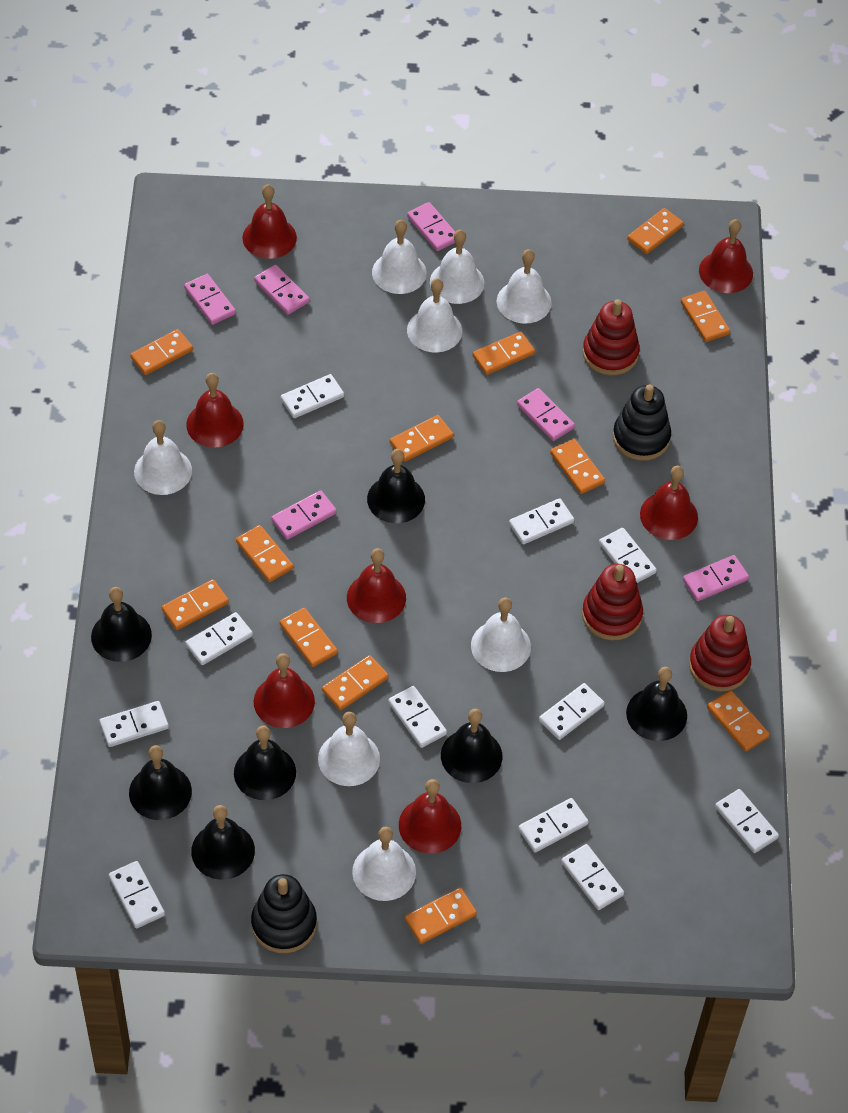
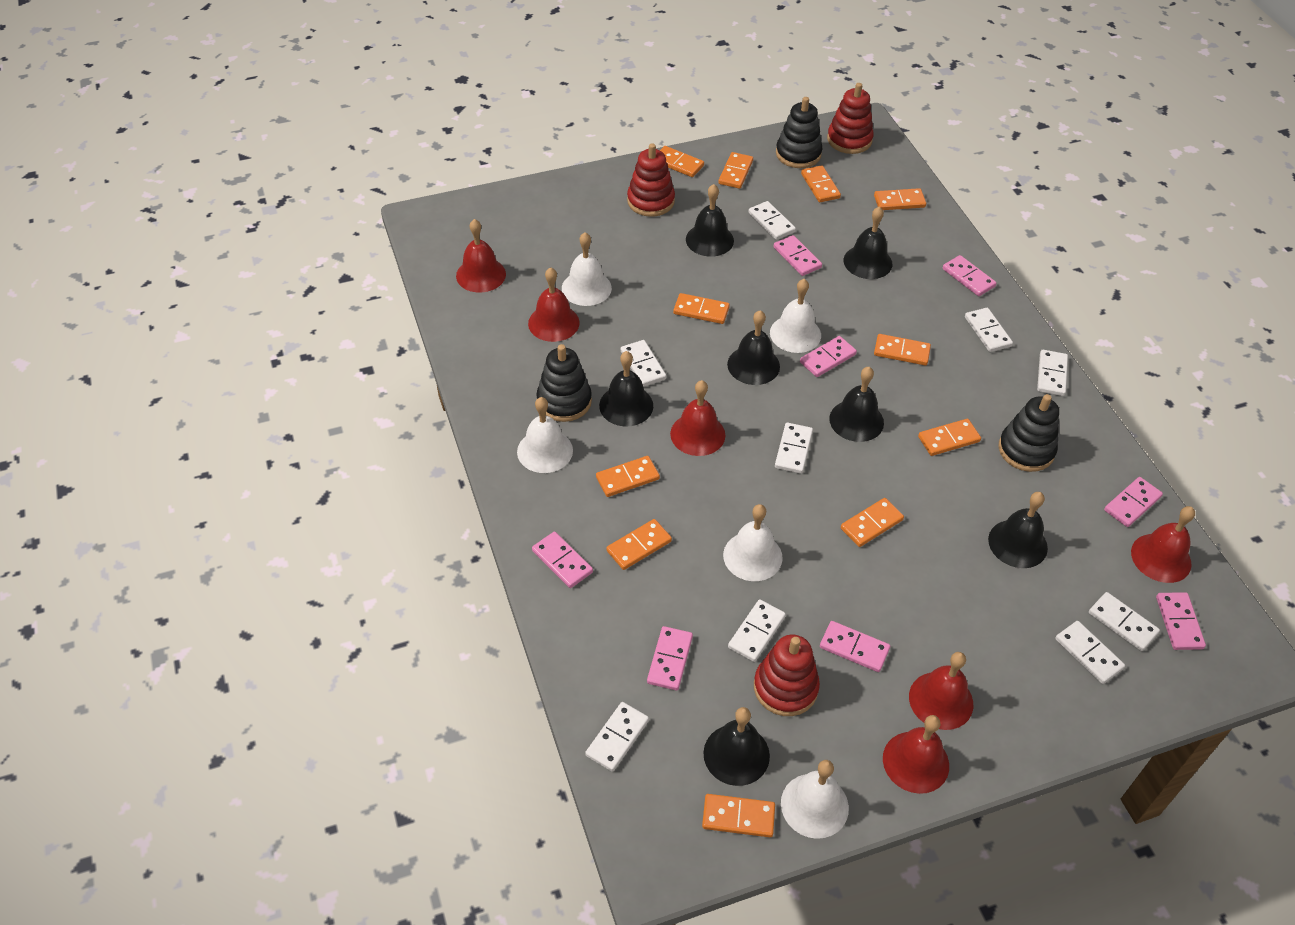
black stacking toy: [251,874,317,953] [613,384,671,461] = 2 -> [537,344,592,422] [776,97,823,168] [998,394,1059,472] = 3
orange domino: [130,329,193,375] [161,579,229,630] [236,525,293,582] [280,608,338,667] [322,655,389,710] [390,415,453,461] [405,888,477,944] [472,332,535,375] [550,439,605,494] [627,208,684,254] [681,291,730,342] [707,690,770,751] = 12 -> [596,456,660,497] [606,519,672,570] [660,146,704,177] [673,293,730,324] [702,794,775,837] [718,152,753,189] [801,165,841,202] [841,498,904,547] [874,188,926,210] [874,334,931,365] [918,419,981,456] = 11
pink domino: [184,274,236,325] [254,265,310,315] [271,490,337,540] [407,202,455,251] [517,388,575,441] [683,555,749,601] = 6 -> [532,532,593,588] [647,626,693,690] [774,235,822,276] [800,336,857,377] [820,621,890,672] [943,255,996,296] [1104,477,1163,527] [1156,592,1206,650] = 8
red bell: [186,373,244,448] [242,184,297,259] [254,653,315,728] [347,548,406,623] [399,779,461,854] [640,466,698,540] [699,219,753,293] = 7 -> [456,219,506,292] [528,267,580,342] [670,380,725,456] [883,715,949,794] [909,652,973,730] [1131,506,1195,583] = 6
white bell: [134,420,192,495] [318,712,380,786] [352,827,416,901] [372,220,427,294] [407,278,462,353] [430,230,484,304] [471,597,531,672] [497,249,552,324] = 8 -> [517,397,573,473] [562,232,612,306] [723,504,783,581] [770,279,821,353] [781,760,849,839] = 5
white domino: [99,701,169,747] [109,861,165,929] [185,612,253,665] [281,374,344,418] [388,686,447,748] [509,498,574,544] [518,798,589,852] [539,683,605,740] [561,844,624,910] [599,528,657,583] [715,789,779,853] = 11 -> [585,702,649,772] [621,340,666,387] [728,599,786,662] [748,201,796,240] [775,423,813,474] [965,308,1013,352] [1037,350,1068,396] [1055,621,1125,684] [1089,592,1160,651] = 9

